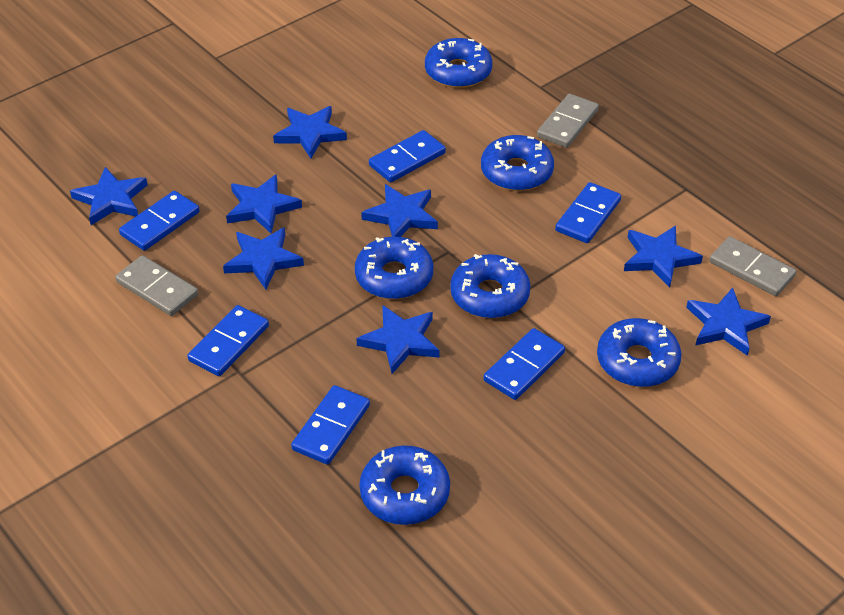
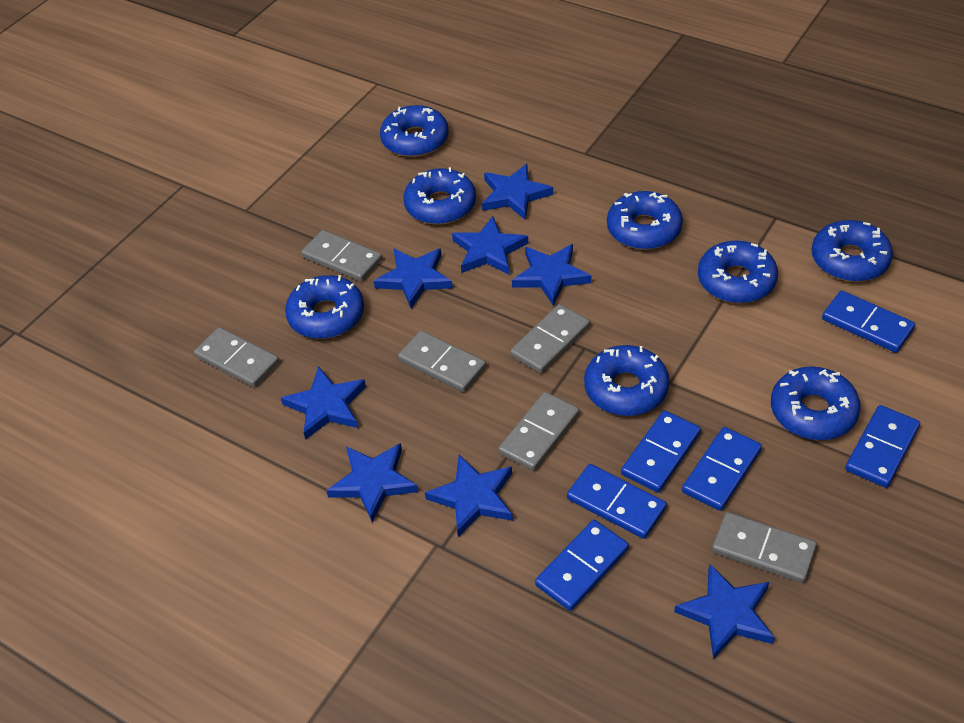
blue donut: [355,237,433,299] [359,445,450,525] [425,38,492,88] [450,254,530,318] [481,135,554,191] [597,318,681,387] = 6 -> [285,275,364,339] [380,105,449,157] [403,167,476,225] [584,345,669,416] [607,191,683,250] [698,241,778,303] [771,366,861,440] [812,220,893,282] = 8
grey domino: [115,255,198,316] [537,94,599,148] [709,236,796,296] = 3 -> [194,327,279,387] [301,230,382,282] [398,330,486,392] [498,392,579,471] [510,304,590,373] [712,512,817,583] = 6

